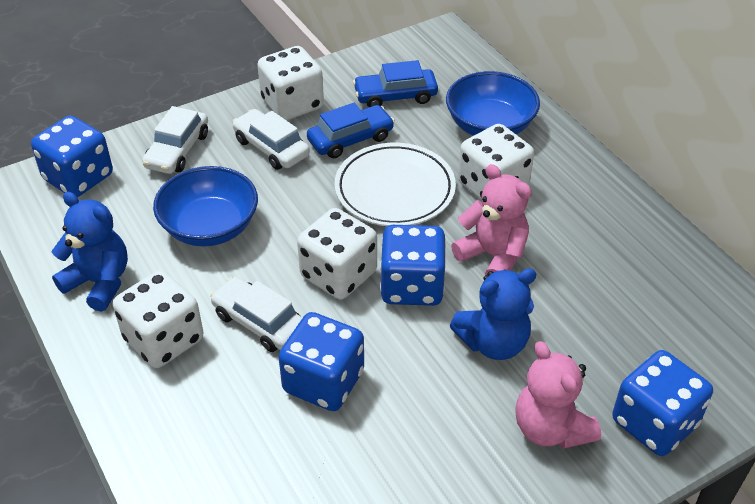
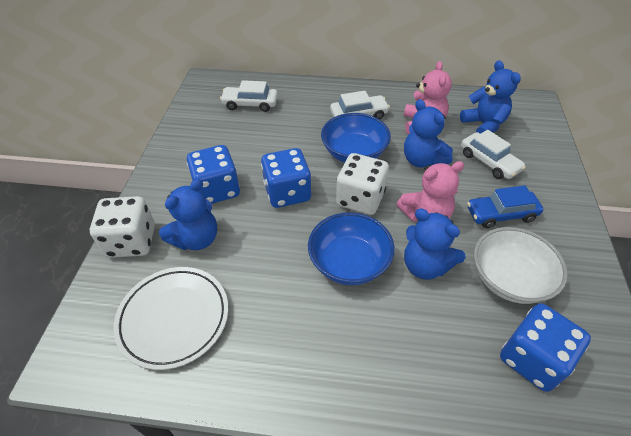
blue car: [307,103,395,158] [353,60,438,107] = 2 -> [467,185,543,228] = 1
blue dice: [31,115,113,197] [279,312,364,411] [380,225,446,306] [612,350,713,456] = 4 -> [187,145,240,204] [261,148,311,208] [500,303,591,392] = 3
blue teddy bear: [52,192,128,312] [450,268,537,360] = 2 -> [159,179,217,250] [404,99,453,167] [404,208,466,280] [460,60,521,134] = 4
white bowl: none = 0 -> [474,227,568,304] = 1
white dice: [113,270,203,368] [257,46,324,120] [297,208,377,299] [458,124,534,200] = 4 -> [90,196,155,258] [336,153,389,215] = 2

